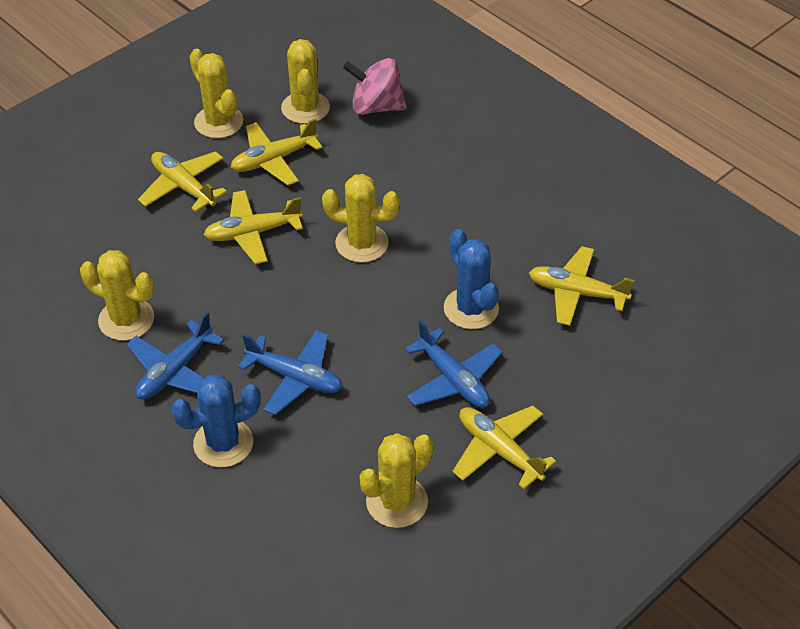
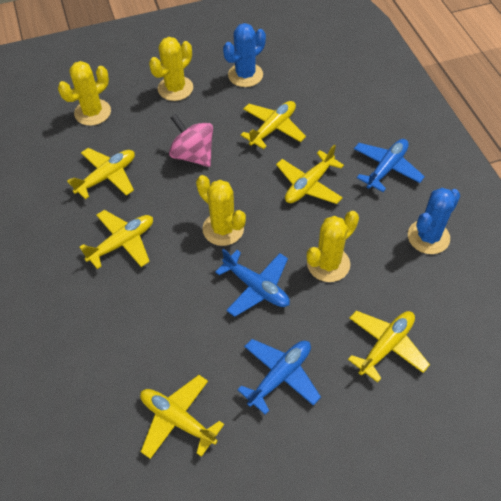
yellow cactus: [80,250,154,341] [189,49,243,138] [281,39,330,124] [322,174,400,263] [359,433,433,528] = 5 -> [58,61,111,126] [149,37,193,101] [196,175,246,246] [307,211,359,282] = 4
yellow plane: [138,152,227,212] [203,190,303,264] [231,118,323,186] [452,406,556,489] [529,246,634,326] = 5 -> [67,148,135,199] [79,210,153,269] [140,375,224,459] [241,101,306,149] [276,145,344,204] [348,311,430,383] = 6

